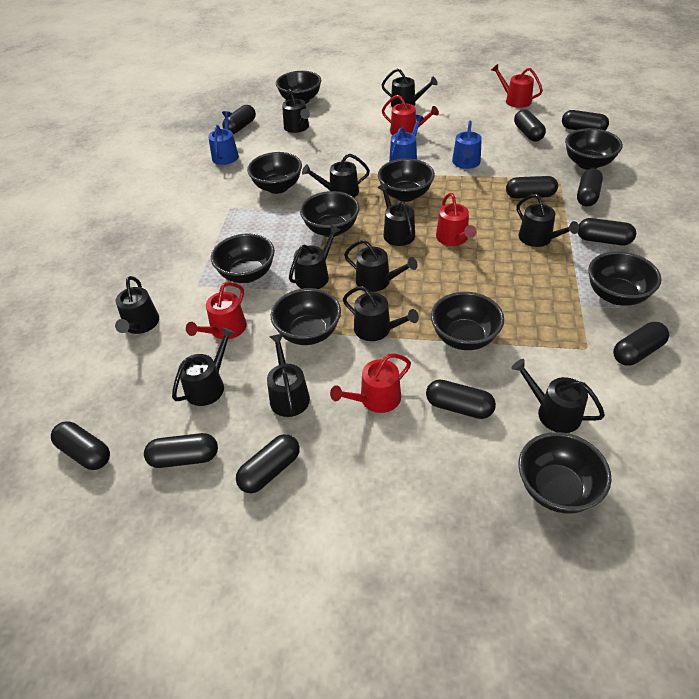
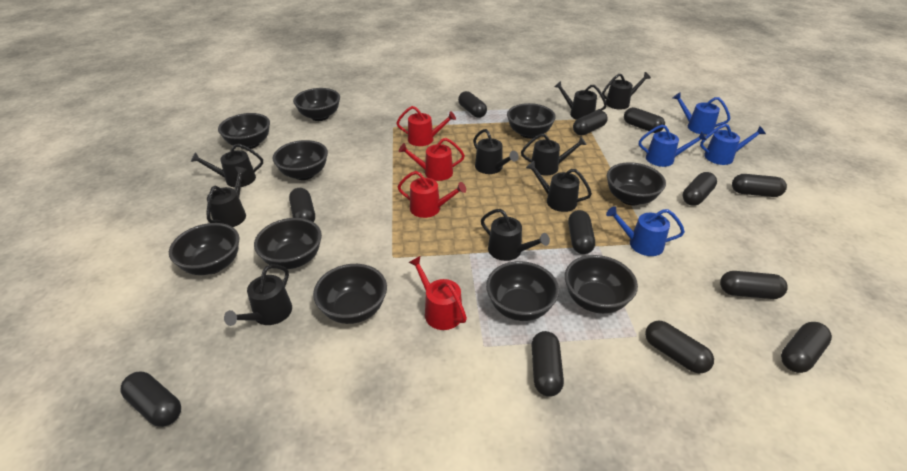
black capsule: [51,421,110,470] [144,433,218,468] [222,105,256,134] [236,434,300,493] [426,379,496,419] [506,176,558,199] [514,109,546,141] [562,110,609,130] [577,168,603,207] [578,218,636,245] [613,322,669,366] = 11 -> [121,372,181,427] [289,188,315,222] [458,91,487,118] [531,331,564,397] [568,210,595,254] [573,110,608,135] [624,107,665,133] [645,320,714,373] [683,172,717,205] [720,271,788,299] [732,174,787,197] [781,322,832,373] = 12
black watering can: [115,276,159,334] [172,327,235,406] [267,334,310,417] [282,89,310,133] [289,225,340,289] [302,154,370,197] [343,286,419,341] [344,240,418,292] [378,183,415,246] [382,69,438,107] [511,359,605,433] [517,194,579,247] = 12 -> [191,143,263,187] [207,167,247,227] [224,264,292,326] [473,129,519,174] [481,209,550,261] [521,133,587,176] [526,161,592,212] [554,81,607,120] [602,72,651,110] = 9
blue watering can: [208,111,239,165] [389,115,425,162] [452,120,482,169] = 3 -> [606,206,685,256] [639,125,707,167] [673,92,730,135] [700,124,766,165] = 4
red watering can: [186,282,247,339] [330,353,411,413] [382,95,439,135] [436,193,476,246] [491,64,543,108] = 5 -> [396,106,456,146] [398,171,466,218] [399,138,465,181] [408,256,467,330] = 4

